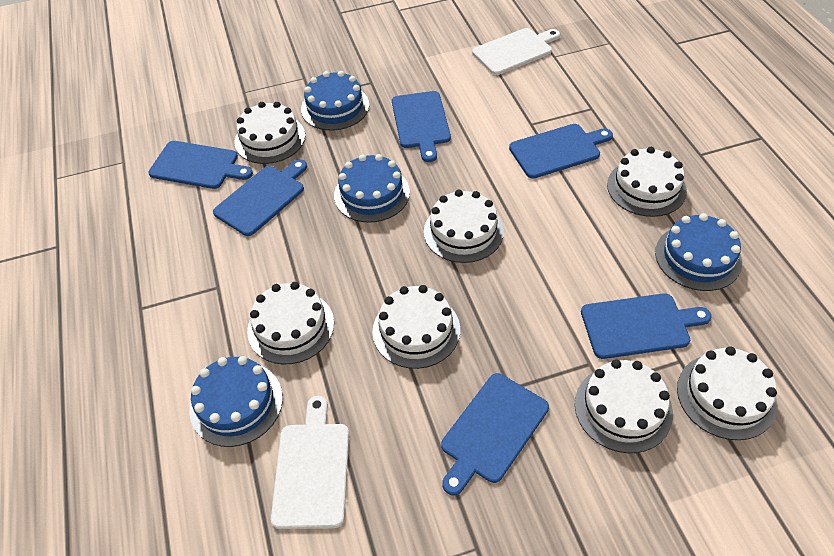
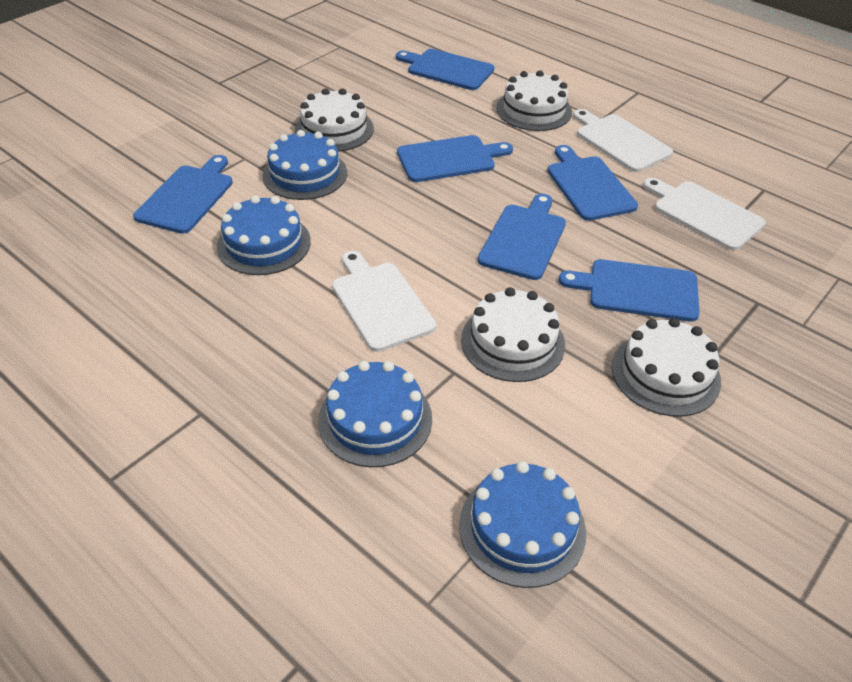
white cake: [235,102,305,164] [247,282,334,364] [372,285,460,369] [424,189,504,263] [575,359,673,453] [607,147,687,217] [677,346,777,440] = 7 -> [295,88,374,152] [461,287,565,382] [496,70,572,131] [612,318,721,417] = 4
white cutting board: [271,396,349,529] [472,28,560,75] = 2 -> [332,251,436,352] [573,109,673,172] [643,178,766,250] = 3

